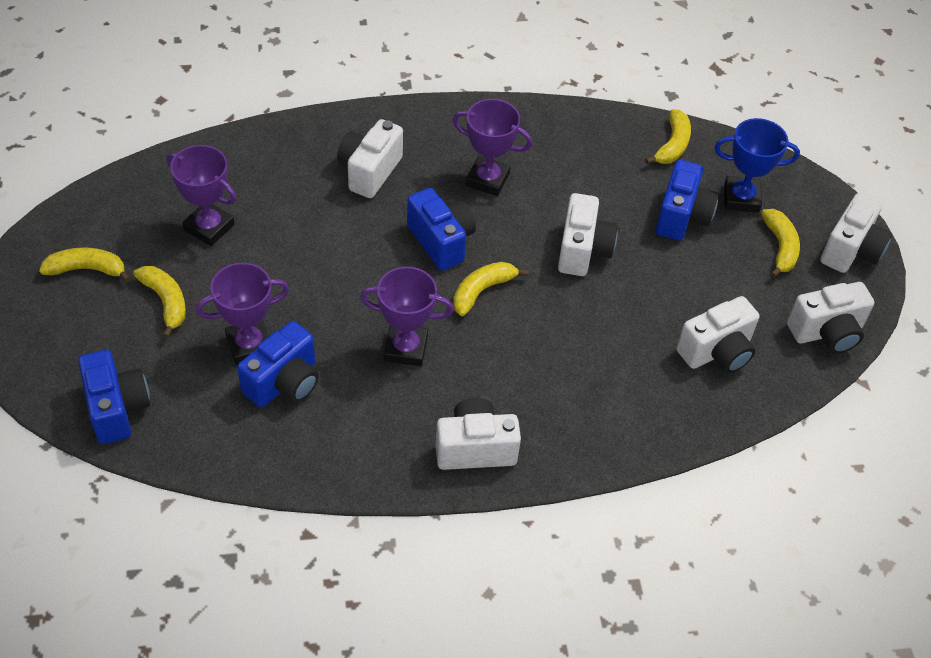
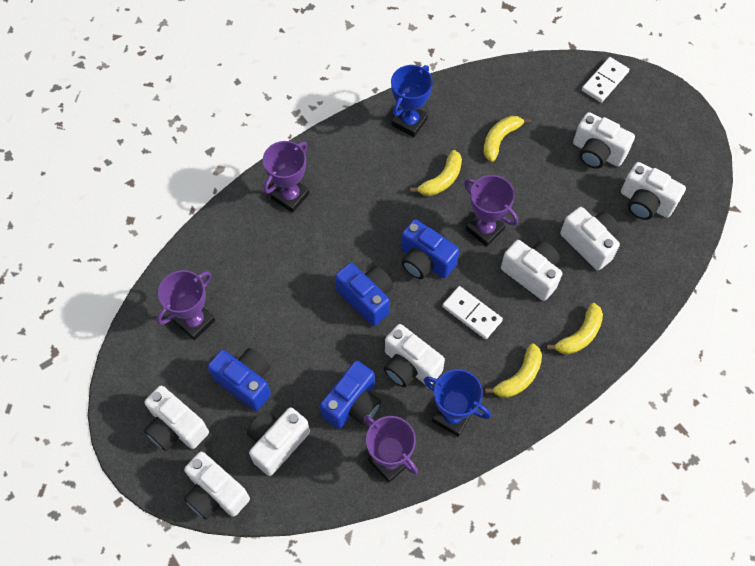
blue trophy: [714,118,800,213] = 1 -> [391,65,433,137] [424,369,491,437] = 2
white camera: [337,119,403,198] [436,398,521,470] [558,193,618,276] [677,296,759,373] [787,282,874,354] [820,193,892,273] = 6 -> [144,386,209,451] [184,452,250,520] [247,407,310,476] [384,324,445,387] [501,240,562,301] [560,207,620,270] [573,112,635,169] [621,162,686,220] = 8
white domino: none = 0 -> [442,286,503,339] [582,57,629,103] = 2
yellow banana: [39,247,131,282] [133,266,186,338] [453,262,528,316] [645,109,691,164] [761,209,800,278] = 5 -> [410,150,462,196] [483,116,531,162] [485,344,542,398] [546,303,603,355] = 4

